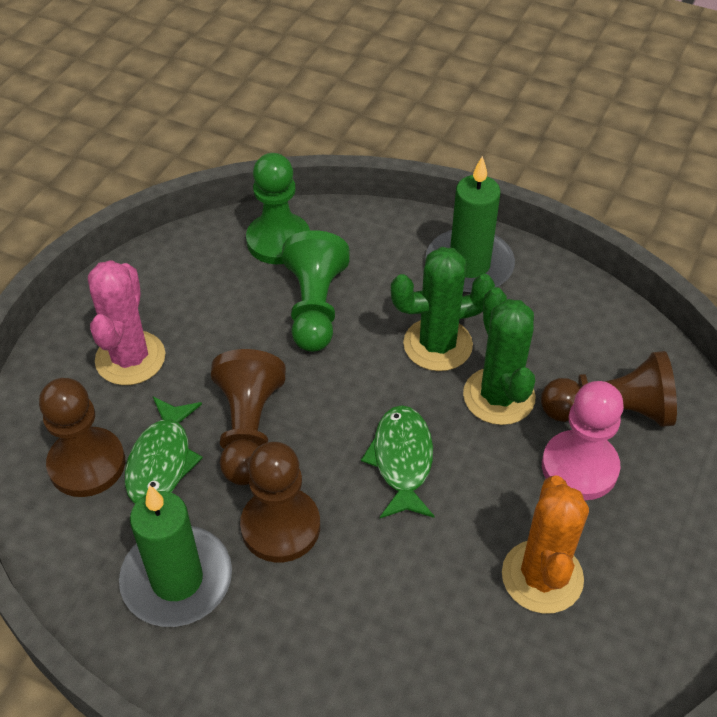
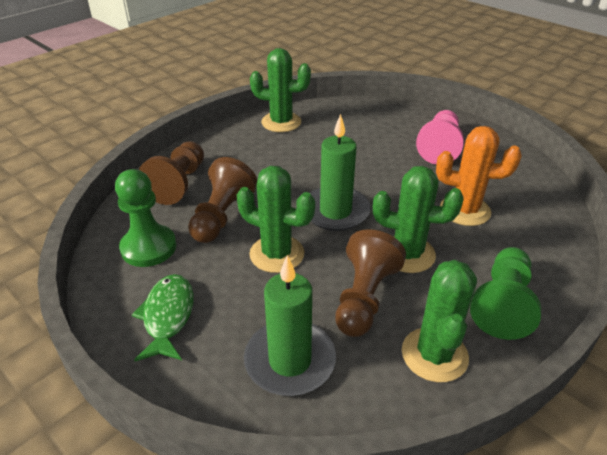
brown pawn: [39,378,125,497] [211,349,286,485] [240,442,320,562] [541,351,677,427] = 4 -> [139,141,204,205] [188,157,257,243] [335,229,406,337] = 3
green cactus: [391,247,495,371] [463,287,536,425] = 2 -> [237,166,315,273] [250,48,311,132] [373,166,464,273] [402,260,477,382] = 4
green fish: [125,397,203,504] [361,405,435,518] = 2 -> [132,274,194,361] = 1
pink cactus: [88,260,165,385] = 1 -> none = 0

